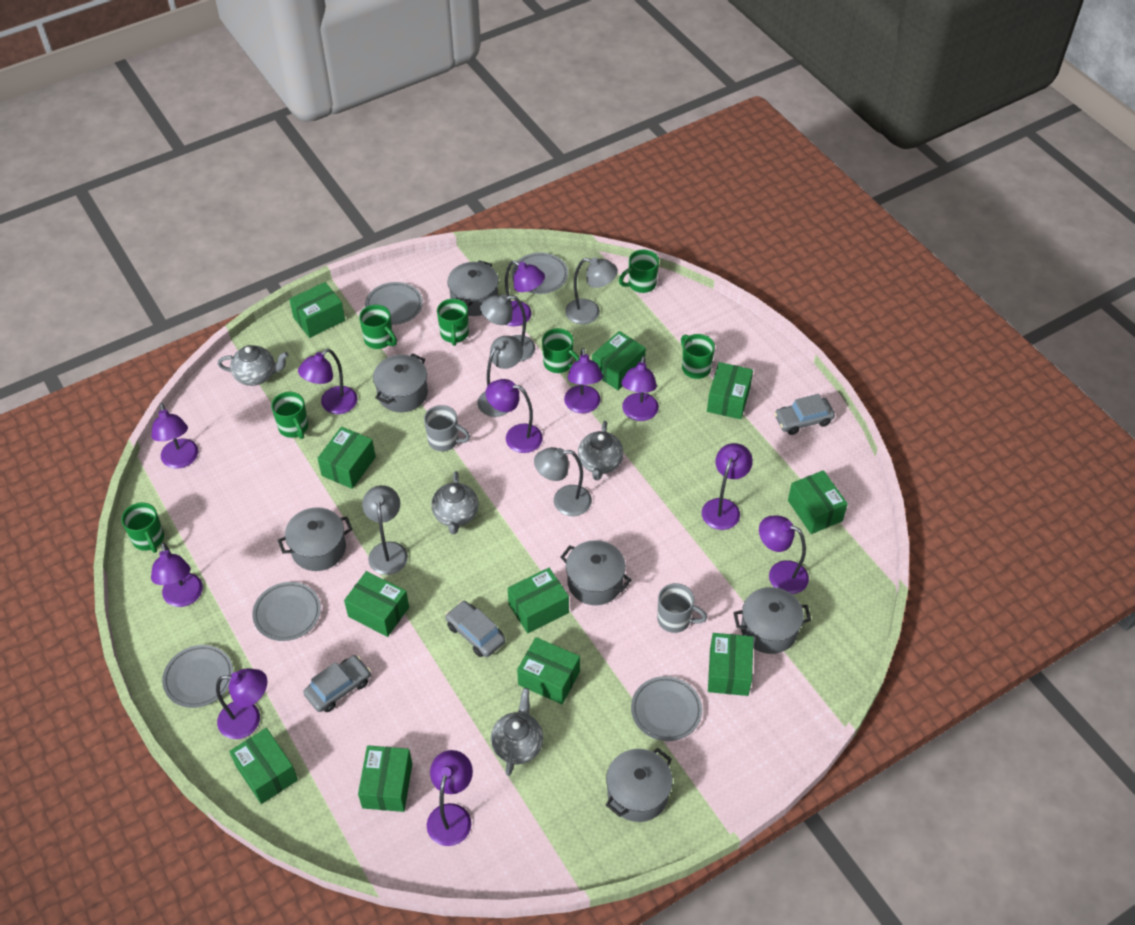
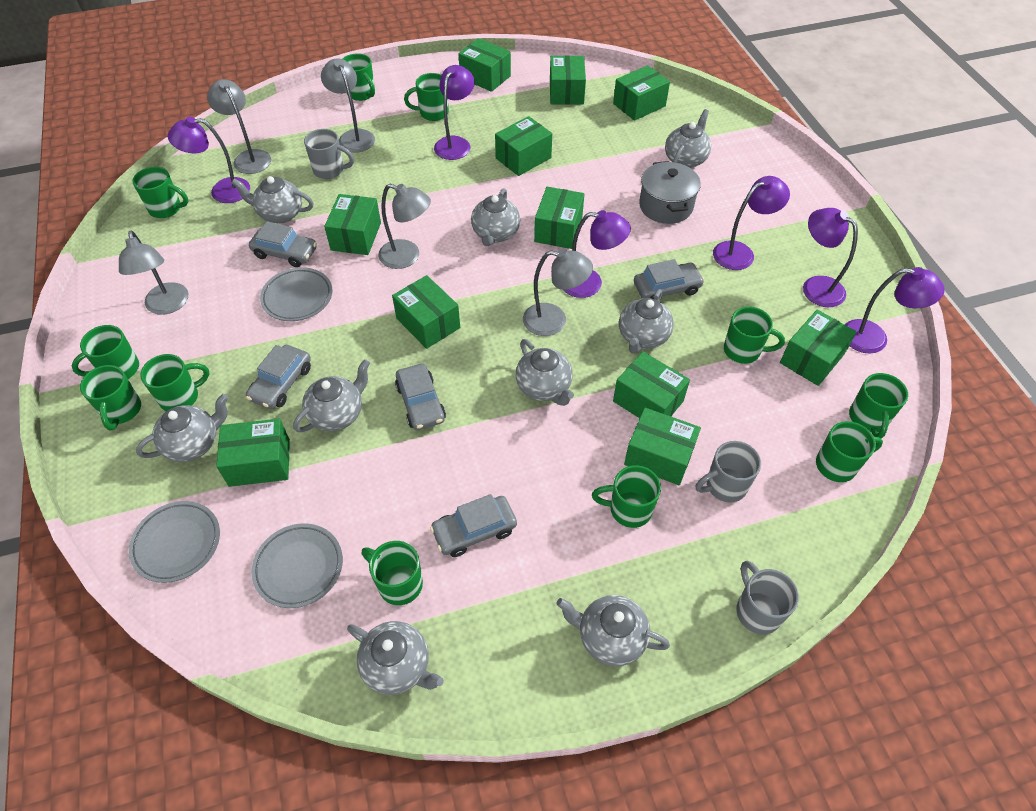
green mug: [121,503,164,553] [271,392,308,439] [359,305,397,349] [437,299,469,346] [542,328,580,373] [619,250,659,293] [681,334,715,379] = 7 -> [72,325,139,379] [80,365,141,431] [132,167,188,218] [140,354,210,411] [342,53,375,101] [362,541,423,605] [404,73,449,121] [592,465,661,528] [724,307,785,364] [816,421,883,482] [849,373,908,439] = 11
grey car: [303,655,371,712] [446,601,506,657] [774,394,835,435] = 3 -> [246,345,311,409] [249,222,317,267] [395,364,446,430] [430,494,517,557] [634,259,704,300] = 5
grey mug: [424,405,470,451] [657,583,707,633] = 2 -> [304,129,354,179] [696,441,761,503] [736,561,799,635] = 3
grey plate: [162,645,233,708] [252,582,321,641] [365,282,423,325] [512,253,568,294] [631,676,702,741] = 5 -> [129,501,220,583] [251,523,343,608] [260,267,332,321] = 3
grey pot: [278,507,352,571] [373,353,428,412] [447,260,499,316] [560,540,631,605] [606,748,673,822] [733,587,811,654] = 6 -> [639,161,701,224] = 1
grey teapot: [218,345,289,386] [431,471,478,534] [491,688,544,776] [578,421,624,480] = 4 -> [136,394,228,462] [232,176,313,224] [293,359,370,432] [347,621,444,695] [471,188,520,246] [516,339,574,406] [557,595,670,666] [619,289,674,354] [665,109,711,168] = 9
purple lamp: [151,403,198,469] [151,543,203,607] [216,668,267,739] [298,349,358,414] [427,750,473,846] [486,379,543,453] [505,260,545,326] [564,348,603,413] [621,356,659,421] [702,443,753,530] [759,516,809,594] = 11 -> [168,117,250,203] [434,65,475,160] [564,210,631,298] [713,176,790,270] [803,208,858,307] [845,267,945,353] = 6

